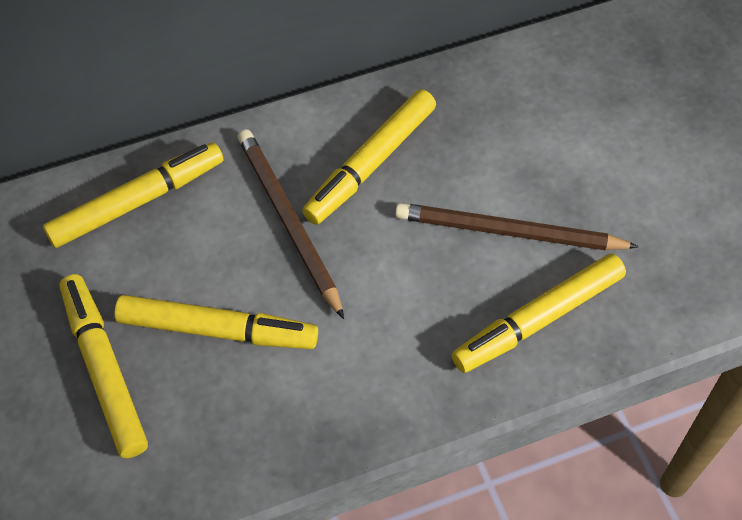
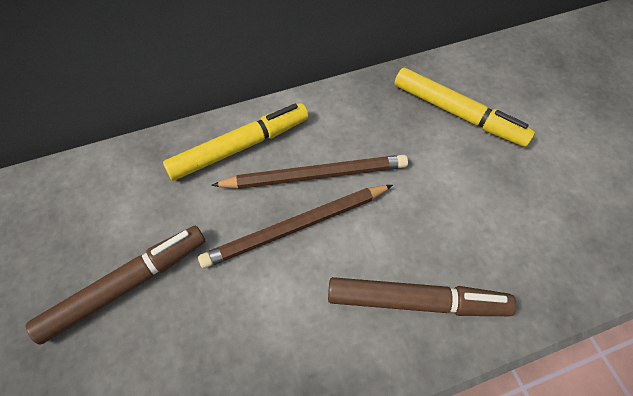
brown marker: none = 0 -> [26,225,205,345] [328,277,516,316] = 2
yellow marker: [43,142,223,248] [60,274,148,458] [114,295,318,349] [302,89,436,225] [452,254,626,373] = 5 -> [163,103,309,181] [395,68,535,147] = 2

